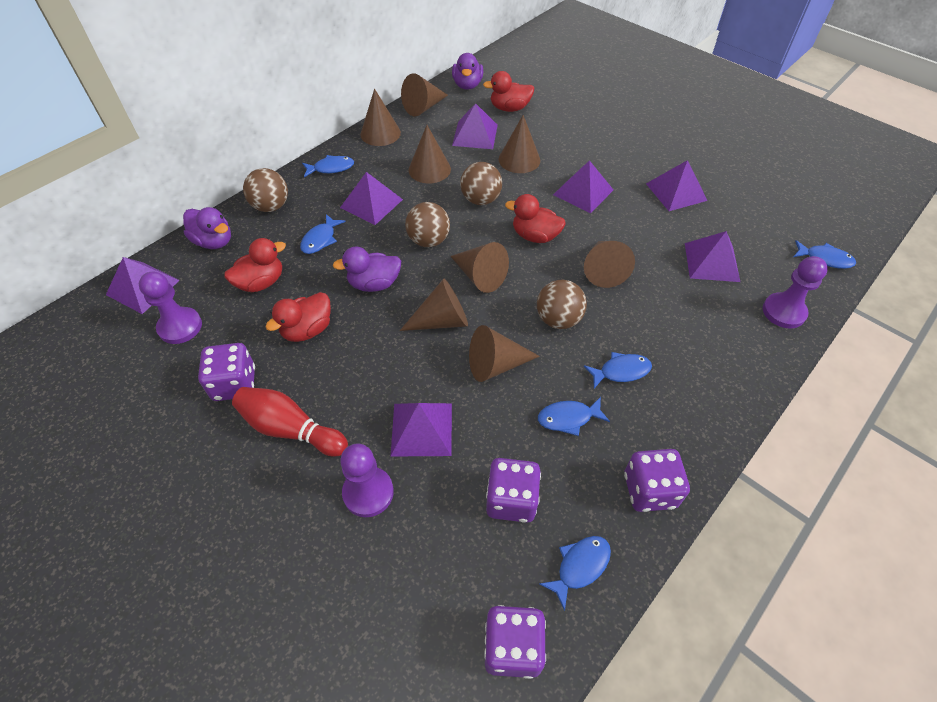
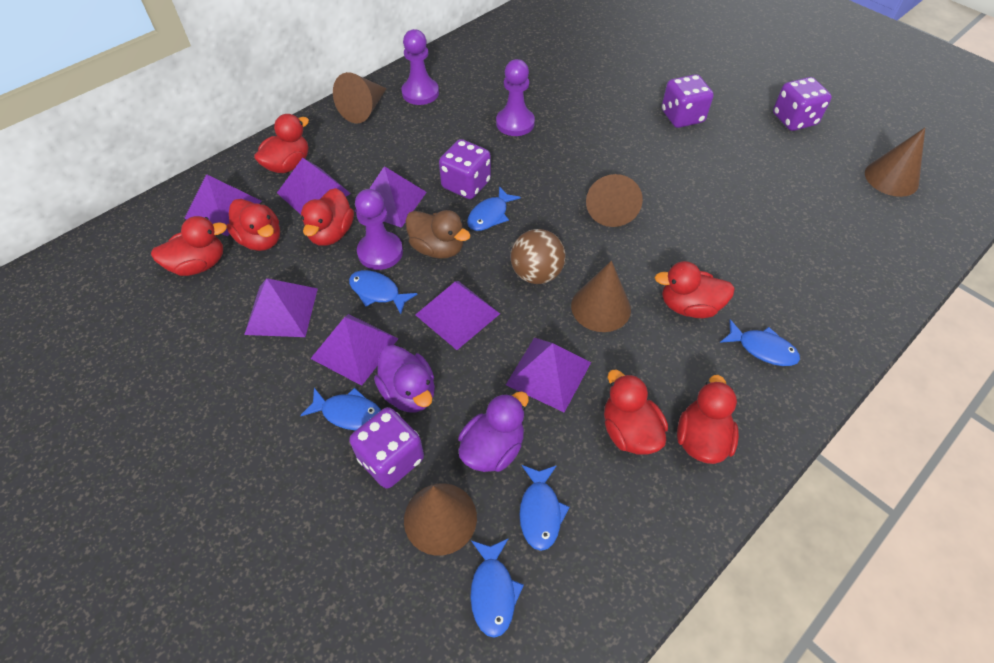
brown ball: [243,168,288,212] [405,202,450,247] [460,162,502,205] [537,280,587,329] = 4 -> [510,229,566,284] = 1
brown cone: [360,89,401,146] [400,279,468,331] [401,73,448,116] [409,125,451,183] [450,242,509,293] [469,325,540,382] [499,115,540,173] [584,241,635,288] = 8 -> [333,72,387,124] [404,483,477,556] [571,261,631,332] [586,174,643,227] [865,128,925,197] = 5
brown duck: none = 0 -> [405,210,471,259] = 1
purple duck: [183,207,231,249] [333,247,401,292] [452,53,483,90] = 3 -> [374,345,435,413] [458,391,529,472] = 2
red bowling pin: [232,387,348,457] = 1 -> none = 0
red duck: [224,238,286,292] [265,292,331,342] [483,71,534,112] [505,194,566,243] = 4 -> [151,216,227,276] [227,199,280,251] [254,114,309,173] [301,188,354,246] [604,370,668,455] [655,261,735,318] [677,375,739,464] = 7

